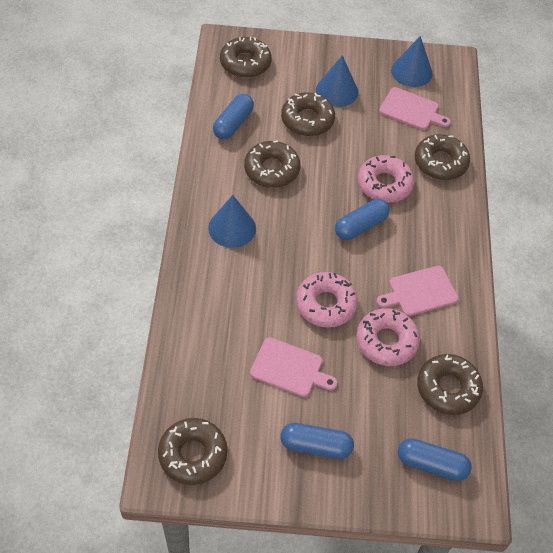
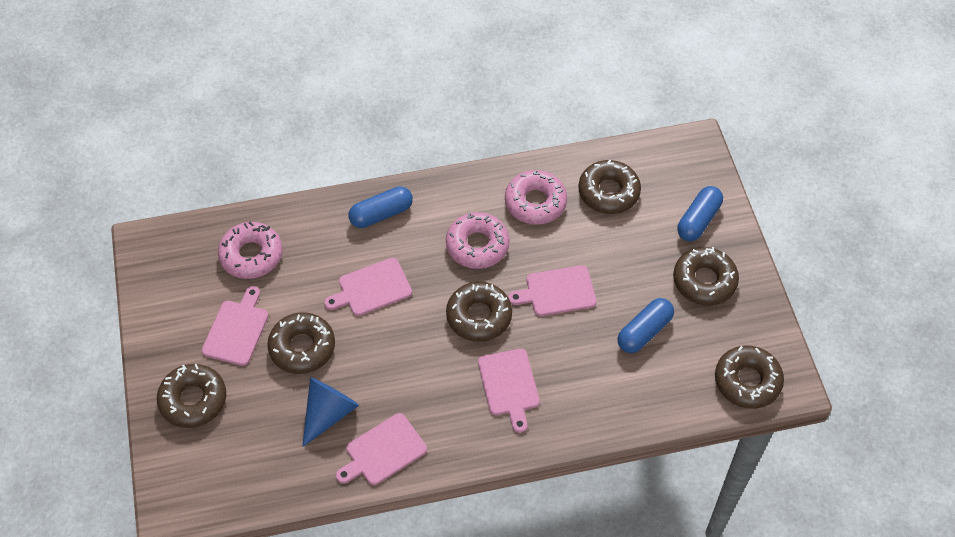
blue capsule: [213,94,254,139] [281,423,354,459] [335,199,390,240] [398,438,472,481] = 4 -> [348,186,413,228] [618,298,674,353] [677,186,723,241] = 3
blue cone: [208,195,256,248] [316,55,358,107] [391,36,433,87] = 3 -> [302,377,360,447] = 1
pink cutting board: [250,337,338,397] [376,266,458,316] [379,87,451,130] = 3 -> [202,286,269,366] [324,258,412,316] [336,413,427,485] [478,349,540,433] [508,265,597,316] = 5

